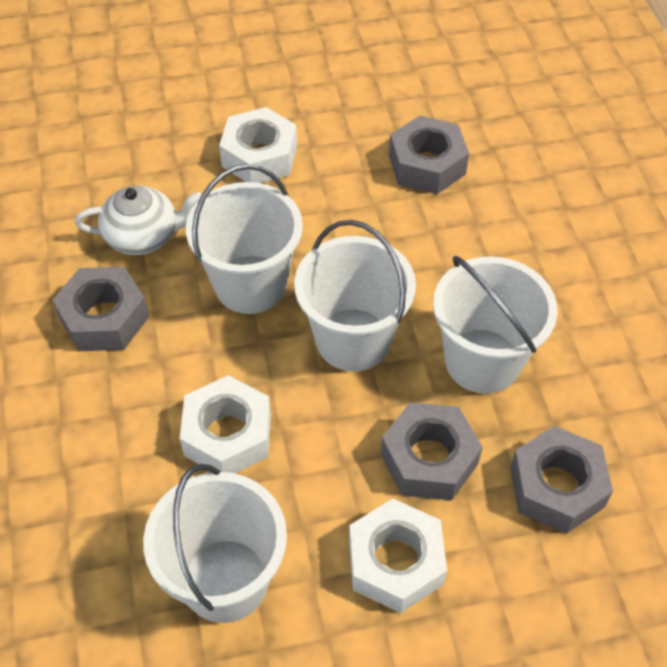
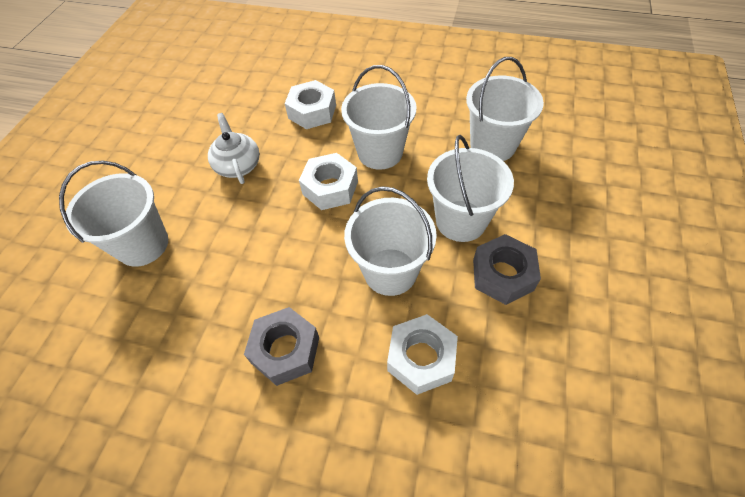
grey nut: [52,267,149,351] [381,402,483,501] [389,115,469,194] [510,426,613,534] = 4 -> [244,307,319,386] [473,234,541,305] = 2
white bucket: [143,464,287,623] [186,164,303,314] [294,220,416,372] [433,256,557,394] = 4 -> [59,160,168,267] [341,65,417,170] [344,186,437,296] [427,135,514,242] [466,57,544,161] = 5

